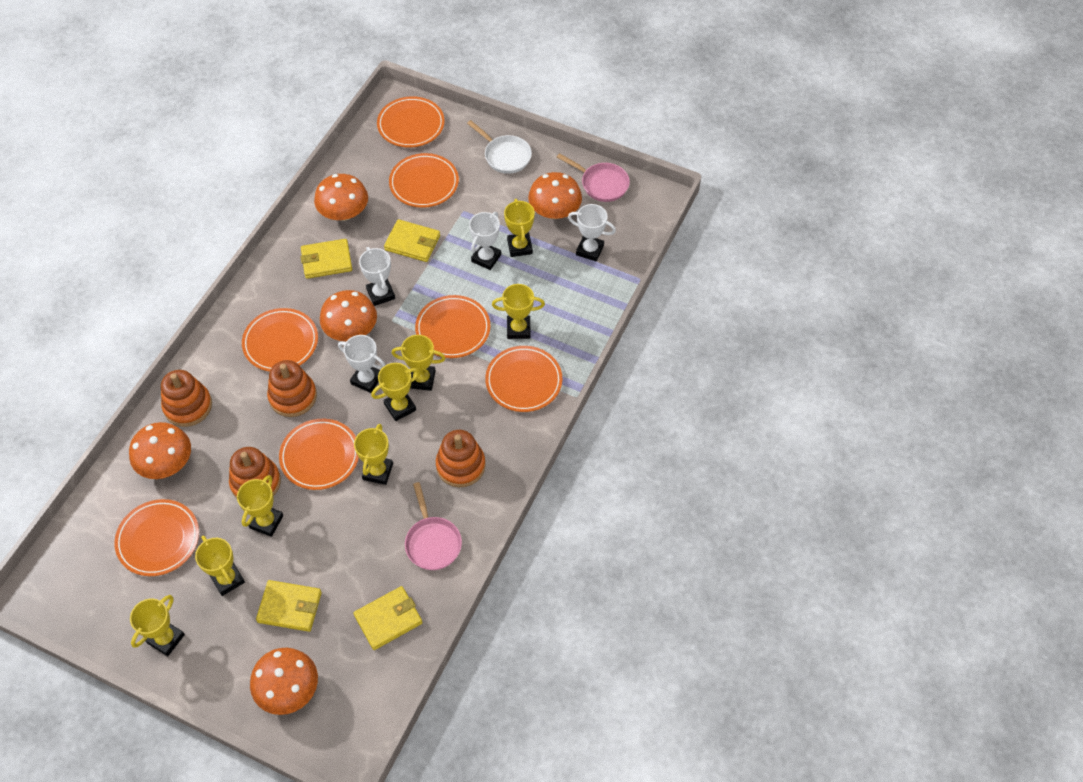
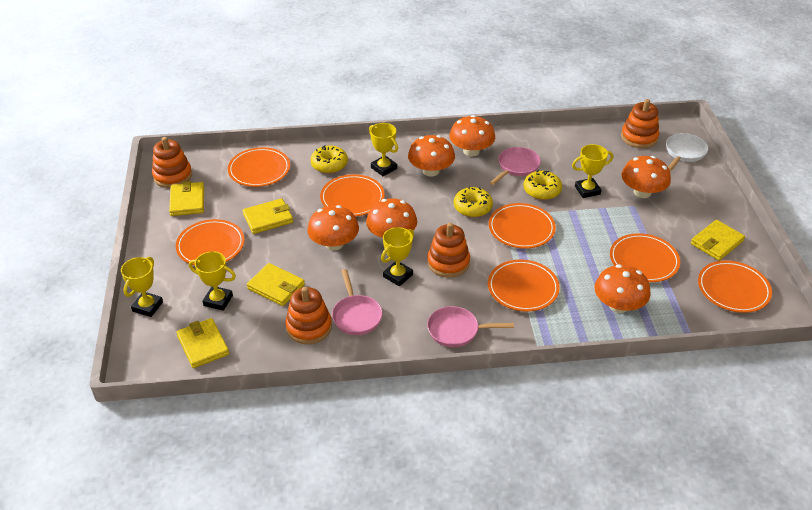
orange mushroom: [129,422,191,479] [250,648,318,715] [314,174,368,221] [320,290,377,341] [528,172,582,219] = 5 -> [307,205,359,251] [366,198,417,238] [408,135,455,176] [449,115,495,156] [594,264,651,313] [622,156,671,198] = 6
pink pan: [405,482,462,570] [557,153,630,202] = 2 -> [332,269,382,335] [427,306,514,347] [490,147,541,185] = 3
white trophy: [338,335,385,393] [359,247,395,306] [469,212,501,270] [568,204,616,261] = 4 -> none = 0
yellow donut: none = 0 -> [311,145,348,174] [454,187,493,217] [523,170,562,200] = 3
yellow trophy: [130,595,185,656] [195,536,245,596] [237,475,283,537] [354,424,393,485] [371,363,420,421] [392,335,445,391] [492,284,545,339] [504,199,535,257] = 8 -> [121,257,163,317] [189,251,236,311] [369,123,398,176] [381,227,414,286] [572,144,613,198] = 5
yellow wallet: [256,580,322,632] [300,239,352,279] [354,586,423,650] [384,219,440,262] = 4 -> [169,181,204,216] [176,318,229,368] [243,198,293,234] [247,263,305,306] [691,220,745,261] = 5

